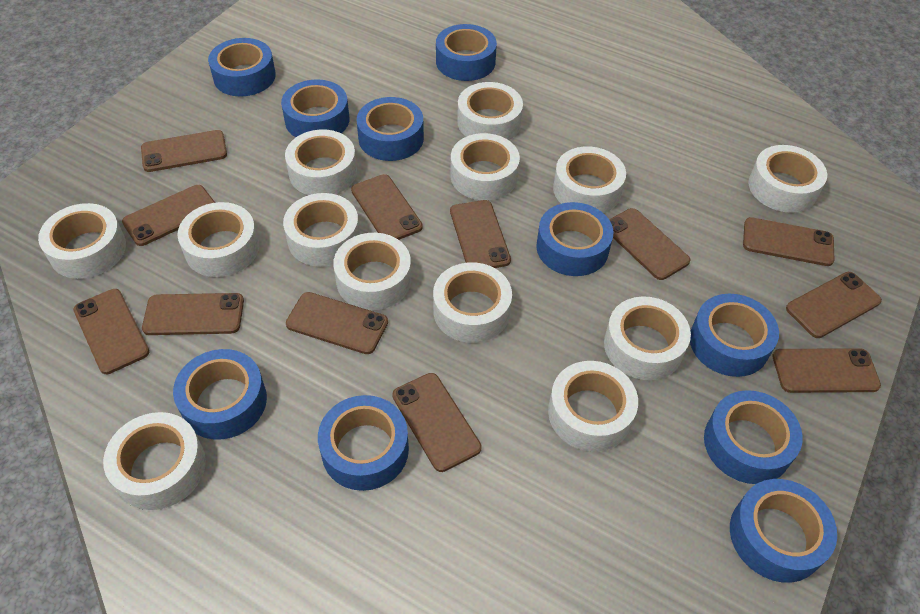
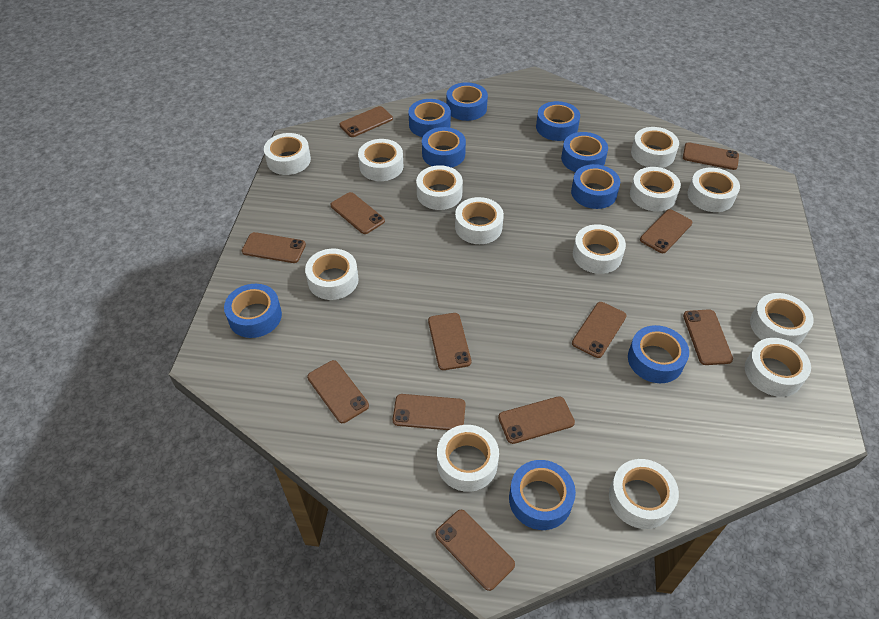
blue tape: [173,349,267,440] [208,38,276,97] [281,79,349,137] [318,395,409,491] [357,97,424,161] [436,24,497,81] [536,202,613,276] [690,294,779,377] [704,390,803,484] [730,479,837,583] = 10 -> [224,284,282,338] [409,99,451,137] [422,127,466,168] [446,82,488,121] [509,460,576,530] [536,101,580,141] [561,132,608,172] [571,164,620,209] [628,325,689,383] = 9

